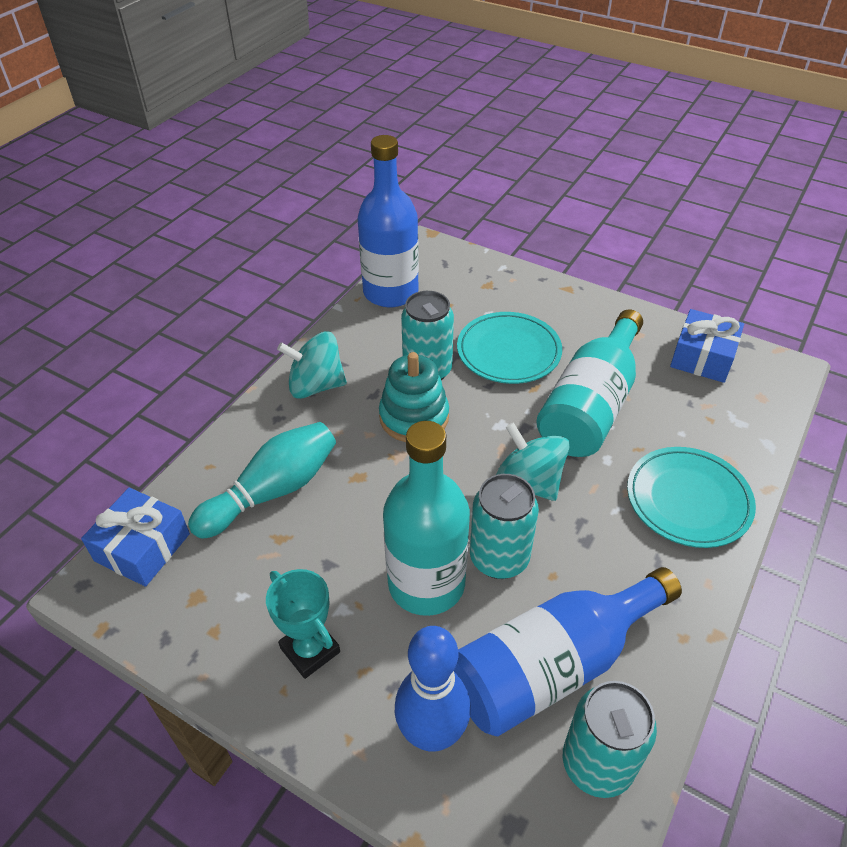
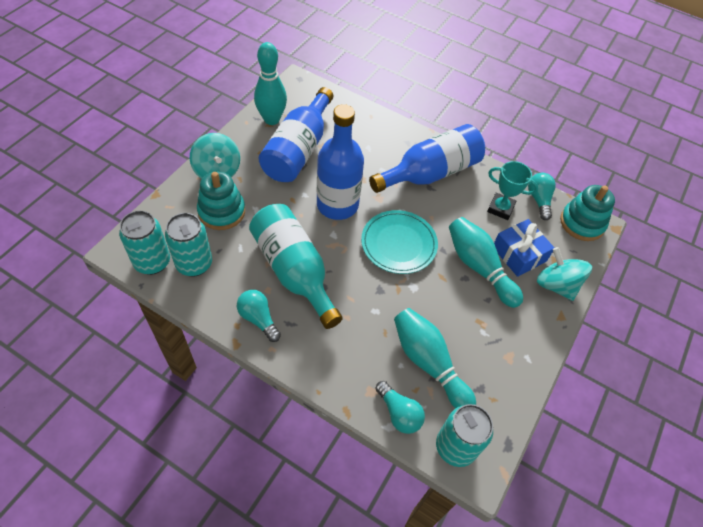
blue bottle: [358,135,419,307] [454,567,682,736] = 2 -> [259,87,333,182] [317,104,364,220] [369,124,485,193] = 3
blue bowling pin: [395,626,471,752] = 1 -> none = 0
blue gift: [81,488,190,587] [670,309,744,383] = 2 -> [494,219,555,277] = 1
turquoise bottle: [383,421,470,616] [536,309,643,457] = 2 -> [249,204,343,329] = 1
turquoise bowling pin: [188,422,336,538] = 1 -> [254,42,287,125] [394,308,476,409] [449,217,523,308] = 3
turquoise light bulb: none = 0 -> [237,290,281,342] [375,381,425,434] [528,173,556,220] = 3
turquoise plate: [457,312,562,384] [627,447,756,548] = 2 -> [361,210,438,274] = 1
turquoise stacking toy: [379,352,449,442] = 1 -> [197,171,245,230] [560,185,615,241] = 2

